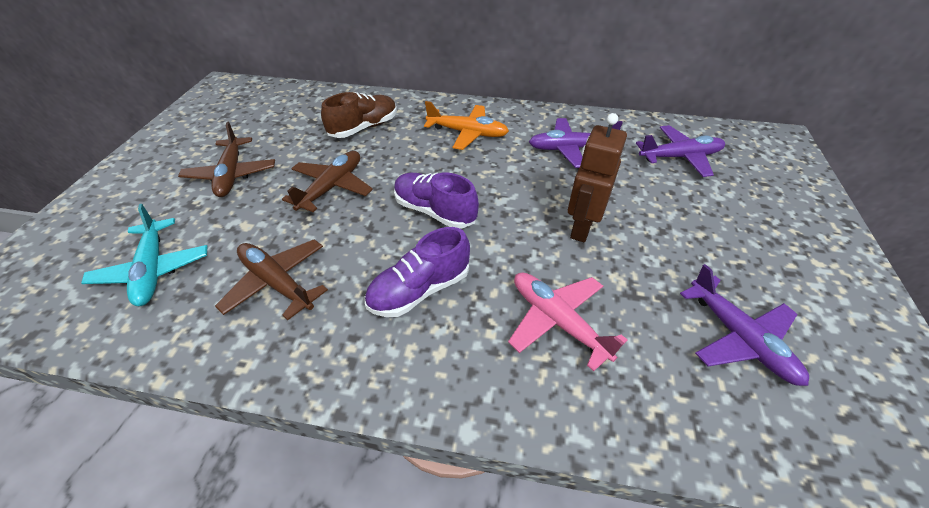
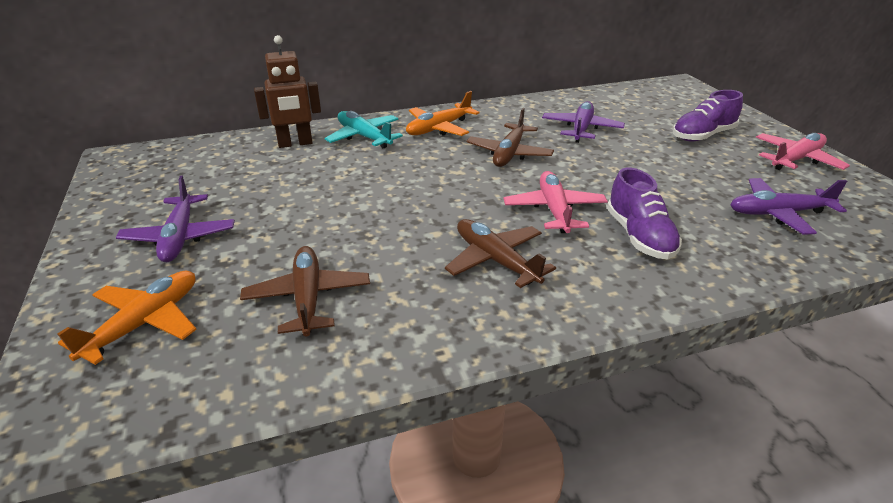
brown shoe: [321,92,397,138] = 1 -> none = 0
orange plane: [424,101,509,150] = 1 -> [58,271,197,365] [406,91,480,136] = 2
pink plane: [508,273,627,371] = 1 -> [504,171,608,233] [756,133,850,170] = 2

